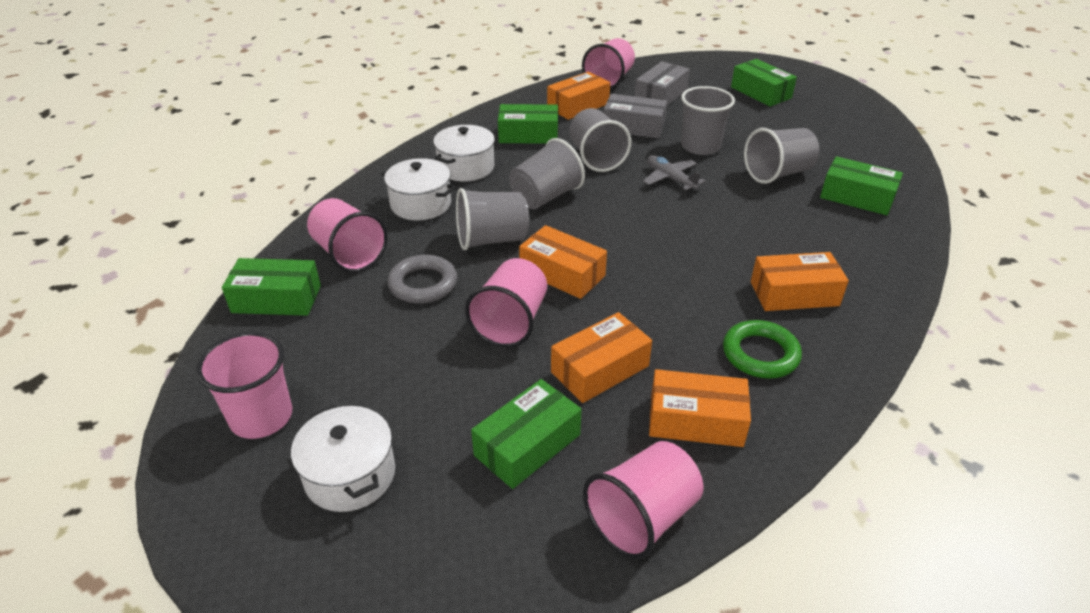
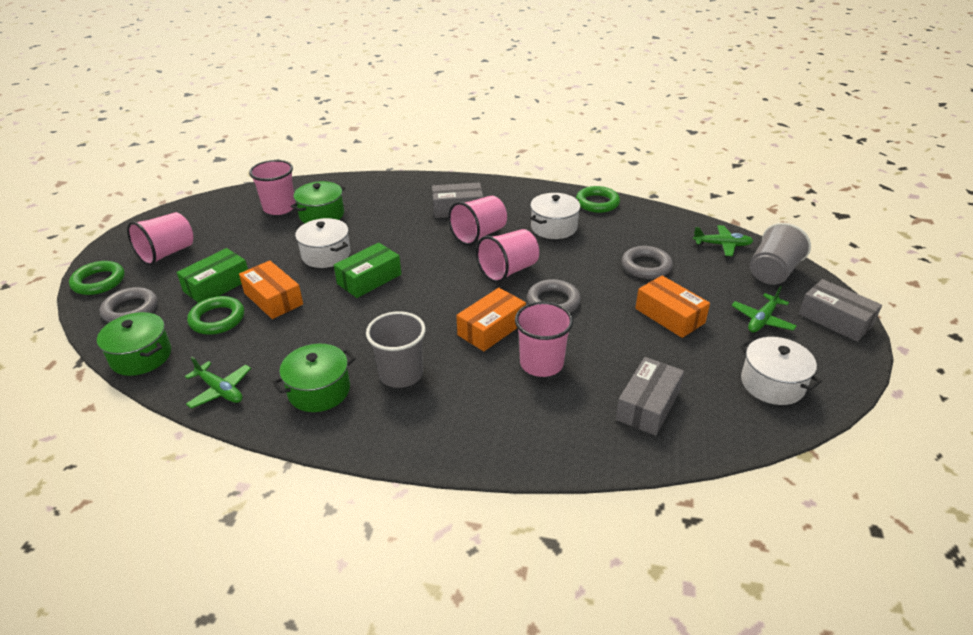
green box: [222,258,321,316] [471,379,582,489] [498,104,558,144] [731,59,797,107] [820,156,903,215] = 5 -> [177,248,248,303] [334,243,401,298] = 2
green plane: none = 0 -> [185,357,251,409] [693,225,753,256] [732,286,797,332] = 3
green pot: none = 0 -> [97,312,171,376] [273,344,355,412] [291,181,345,223] = 3
green ring: [723,320,802,378] = 1 -> [69,261,125,295] [187,296,244,335] [576,186,620,213] = 3
grey box: [603,94,667,138] [634,61,690,106] = 2 -> [432,182,483,218] [616,357,684,436] [799,279,882,342] = 3
grey cup: [456,188,529,250] [509,138,585,209] [570,108,631,172] [681,86,735,155] [744,128,819,184] = 5 -> [366,311,426,388] [750,222,811,285] = 2
grey plane: [643,155,705,191] = 1 -> none = 0
grey ring: [388,255,457,304] = 1 -> [100,287,157,323] [527,279,581,313] [622,246,673,279] = 3
orange box: [519,225,607,299] [547,72,610,120] [551,312,652,403] [649,369,751,447] [751,252,849,311] = 5 -> [239,260,303,319] [456,288,526,351] [635,275,710,338] = 3

